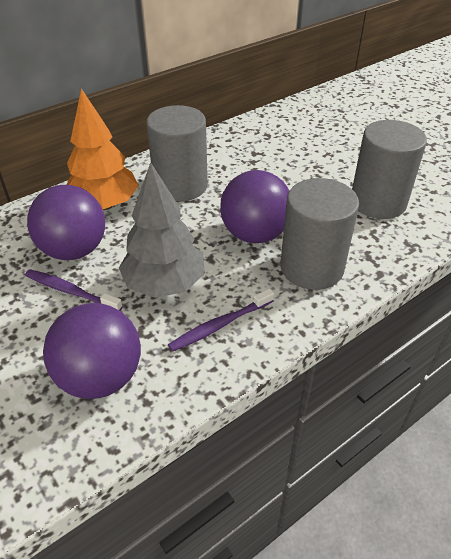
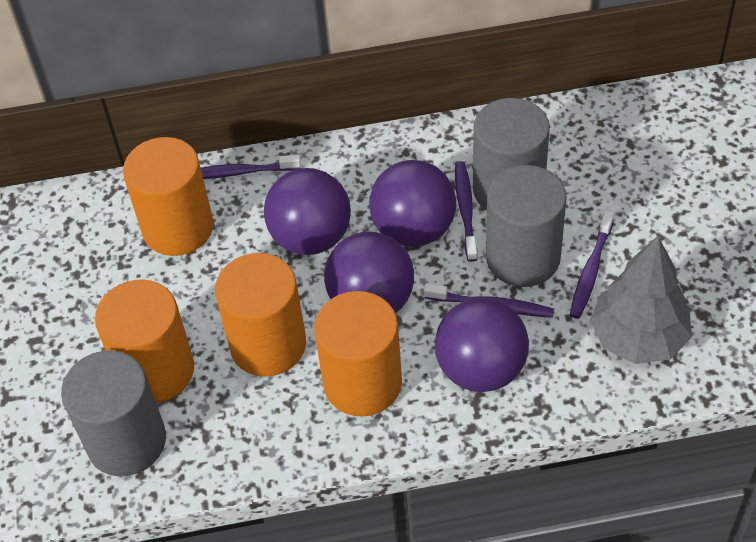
orange cylinder: none = 0 -> [95,280,194,403] [123,137,214,256] [215,253,306,377] [314,291,402,417] = 4
orange tree: [67,88,139,210] = 1 -> none = 0
purple ball: [27,185,105,260] [43,303,141,399] [220,170,289,243] = 3 -> [264,168,351,255] [324,232,414,313] [369,160,456,247] [435,298,529,392] = 4
purple toothbrush: [25,269,123,311] [168,288,274,352] = 2 -> [201,155,301,179] [424,283,554,318] [455,161,478,262] [570,211,614,319] = 4

